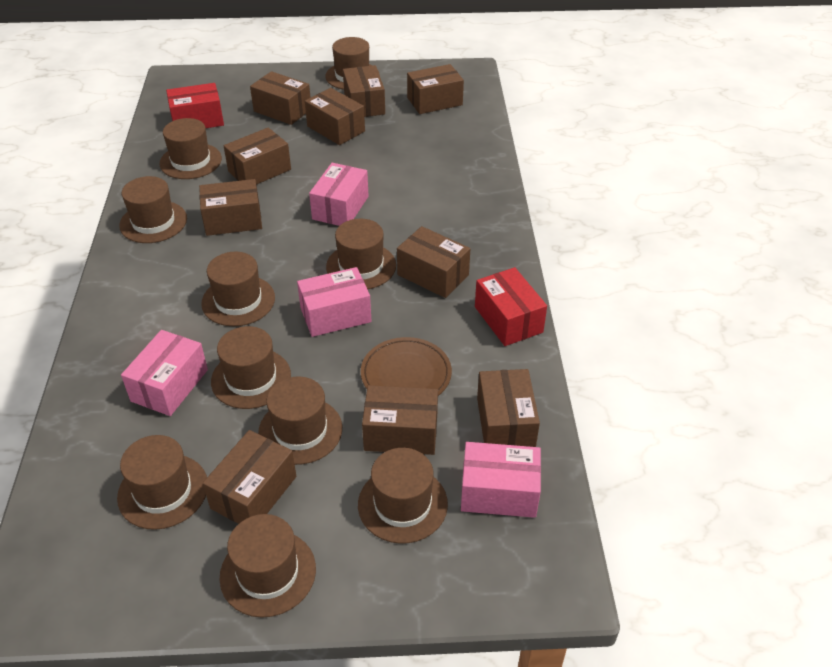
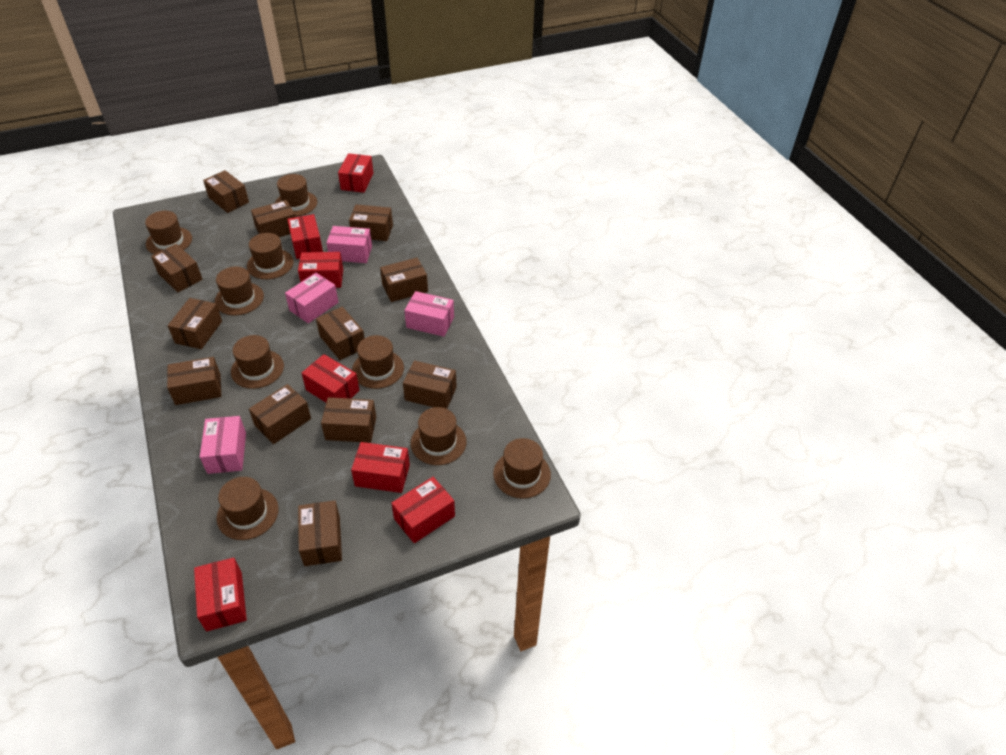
brown box: [199,179,262,236] [203,430,296,524] [224,128,291,185] [250,71,311,125] [305,88,365,145] [343,65,385,117] [362,385,438,455] [397,226,470,298] [407,64,464,114] [477,369,540,447] = 10 -> [151,244,203,292] [167,357,221,405] [168,298,222,349] [203,170,249,213] [249,384,311,444] [251,200,295,237] [298,500,342,566] [316,307,364,360] [321,397,376,443] [349,204,393,241] [380,258,428,302] [403,360,457,409] = 12
brown hat: [117,435,207,530] [119,176,187,243] [160,118,222,179] [201,252,275,326] [211,326,291,409] [219,514,316,617] [258,376,342,465] [325,37,379,90] [326,219,396,289] [358,448,448,544] = 10 -> [145,211,192,254] [215,267,264,315] [217,477,279,540] [231,335,284,389] [247,233,294,279] [275,174,317,217] [352,335,404,389] [411,407,467,465] [493,438,551,499] = 9
brown plate: [361,337,452,396] = 1 -> none = 0
red box: [166,83,224,128] [475,267,547,346] = 2 -> [194,558,247,632] [287,214,323,259] [298,252,343,288] [302,354,360,402] [338,153,373,193] [351,442,410,493] [392,477,455,543] = 7

